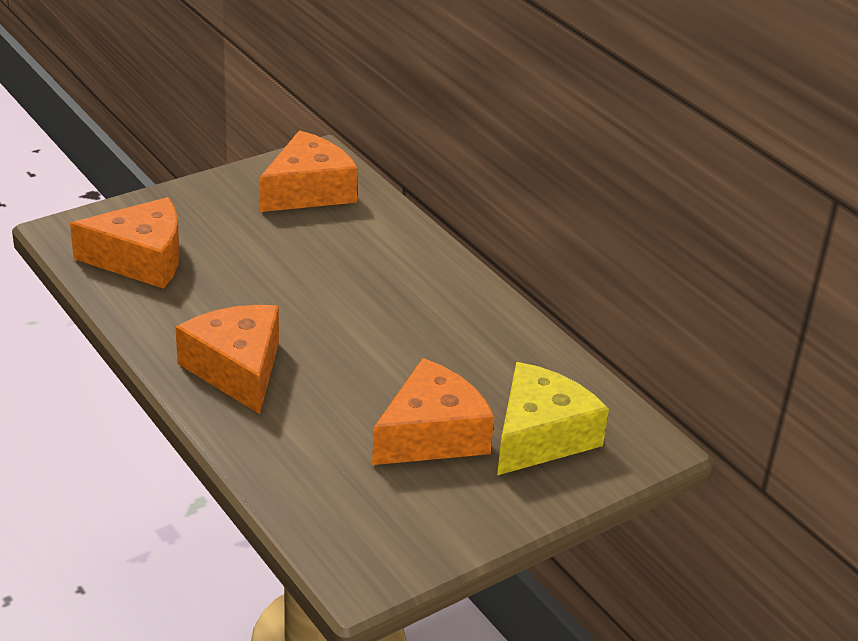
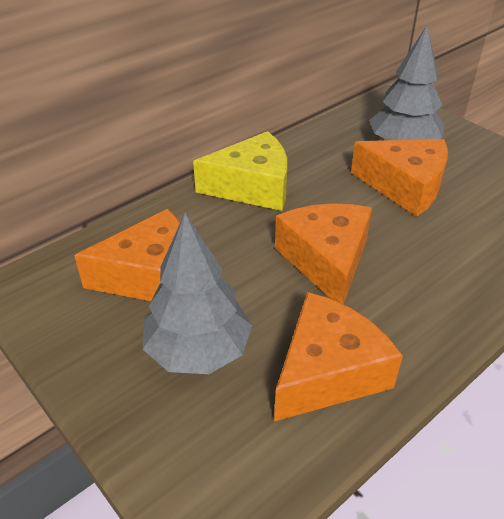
grey tree: none = 0 -> [143,213,252,374] [369,26,444,140] = 2

